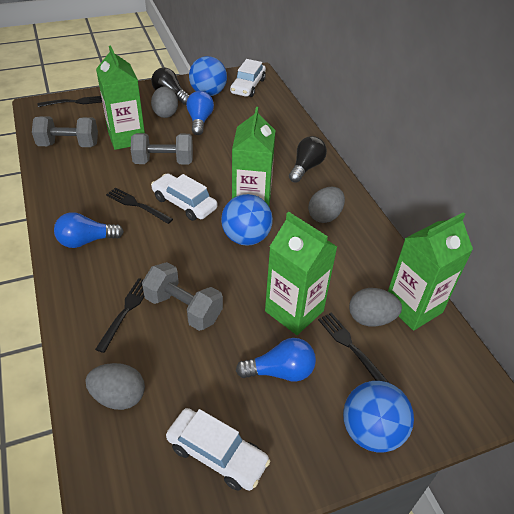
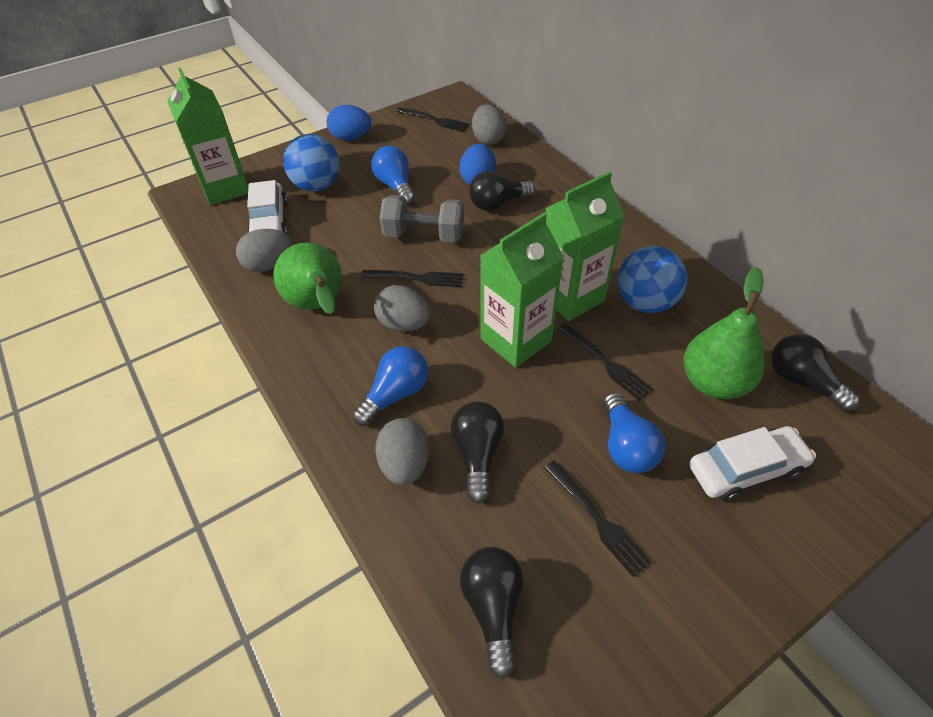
black light bulb: [151,68,190,105] [289,136,327,183] = 2 -> [451,401,505,504] [460,547,524,679] [469,171,536,211] [771,334,860,411] = 4
blue ball: [189,56,227,96] [221,194,273,246] [343,381,414,452] = 3 -> [283,134,340,191] [618,246,687,313] = 2
blue egg: none = 0 -> [327,105,371,141] [460,144,496,185] = 2
green carton: [96,46,145,150] [232,107,276,206] [265,212,337,335] [388,212,473,331] = 4 -> [167,68,248,205] [480,213,564,368] [546,171,624,321] = 3
green pear: none = 0 -> [273,243,342,314] [684,267,764,399] = 2
grey dumbbell: [32,116,98,147] [131,133,193,164] [142,262,223,331] = 3 -> [380,195,464,243] = 1
white car: [151,173,217,221] [166,408,270,491] [230,59,266,97] = 3 -> [247,180,288,234] [689,426,816,501] = 2

